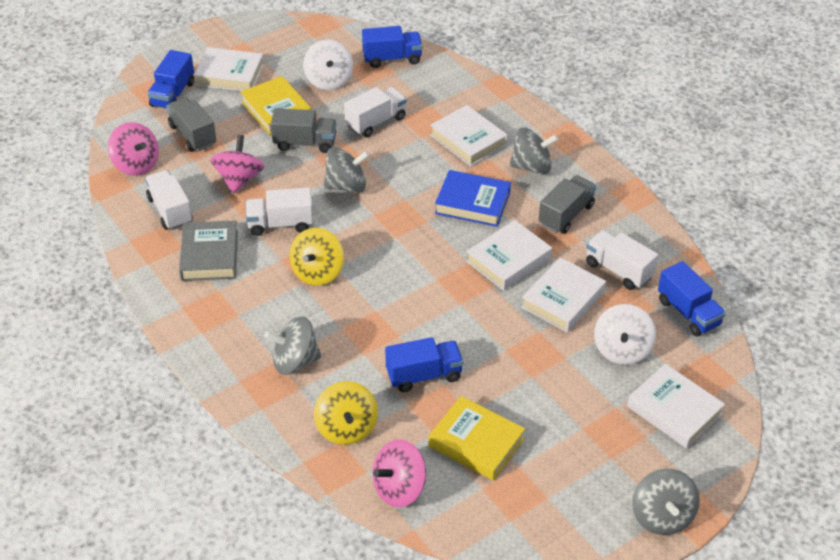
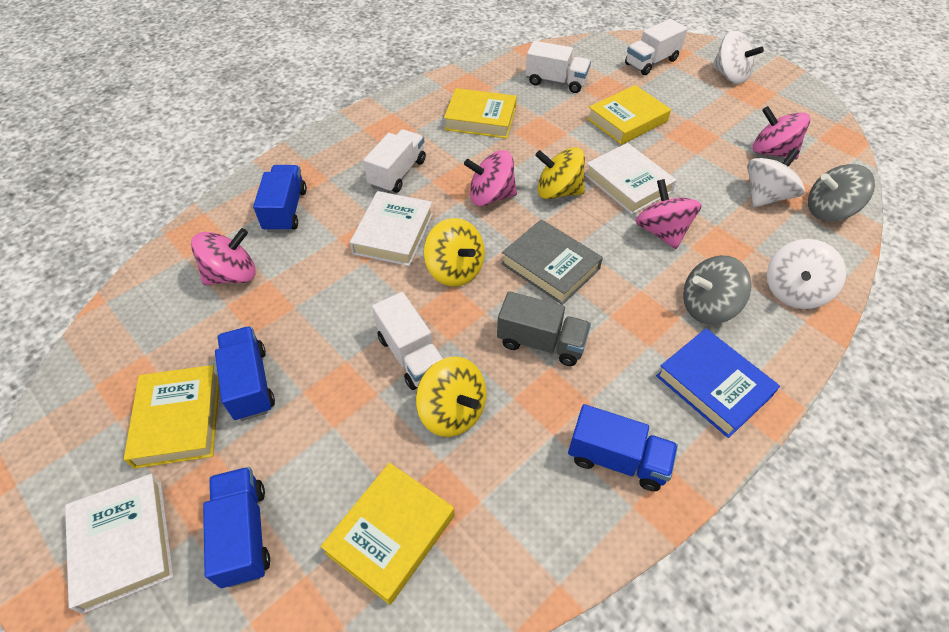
grey spinning top: [264,316,321,375] [324,147,370,193] [509,128,558,175] [632,469,700,535] = 4 -> [683,255,752,325] [808,164,875,222] = 2
grey truck: [166,97,216,152] [271,108,336,153] [539,175,596,234] = 3 -> [497,291,591,366] = 1
pink spinning top: [108,122,159,176] [210,135,264,194] [373,439,426,507] = 3 -> [191,228,256,285] [464,150,517,206] [635,179,702,249] [753,106,810,160] = 4
white book: [194,47,264,91] [430,105,508,166] [466,220,552,291] [521,257,606,332] [627,364,725,449] = 5 -> [65,474,174,614] [350,191,433,266] [585,143,677,215] = 3
white spinning top: [303,40,353,90] [594,304,656,365] = 2 -> [712,31,764,84] [747,148,805,207] [767,239,846,309] = 3
yellow book: [240,76,311,135] [428,396,525,480] = 2 -> [124,365,219,469] [321,463,455,605] [444,88,517,138] [587,85,671,145] = 4
yellow spinning top: [289,228,344,286] [314,381,378,445] = 2 -> [416,357,486,437] [424,218,485,287] [535,147,585,199] = 3

